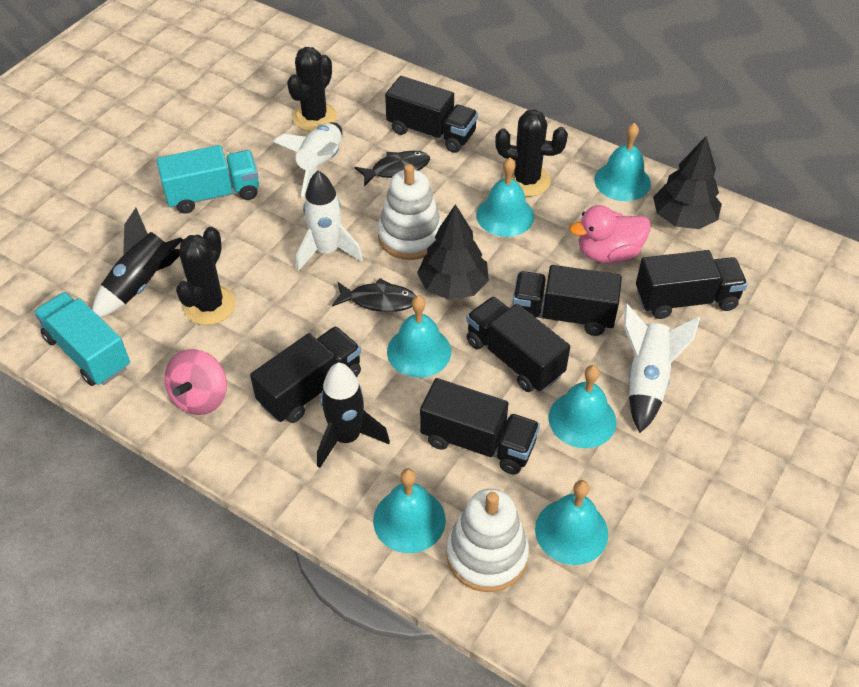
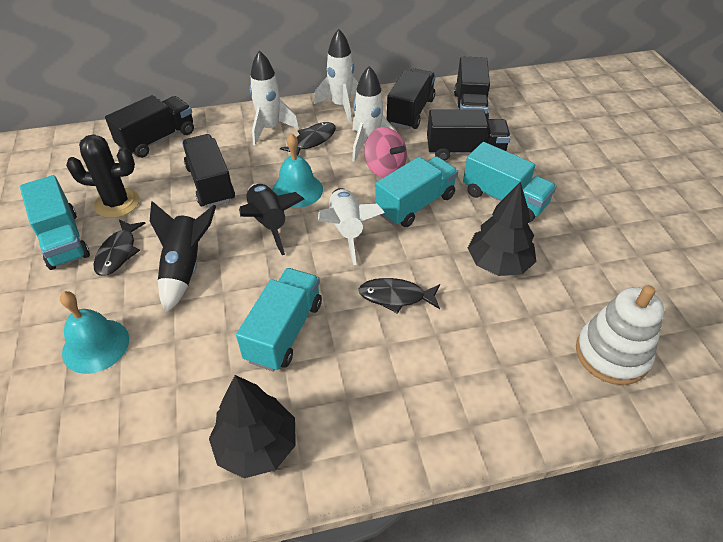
black cactus: [176,227,236,325] [287,47,337,132] [495,110,568,197] = 3 -> [66,134,139,218] = 1
black fish: [332,278,416,312] [355,151,430,186] = 2 -> [93,220,146,276] [280,122,336,155] [358,278,440,314] = 3
black truck: [250,326,361,423] [385,76,478,153] [420,378,540,474] [466,297,570,392] [512,265,622,336] [636,250,748,319] = 6 -> [105,95,194,158] [182,134,235,208] [387,68,436,129] [427,109,511,161] [454,56,490,119] = 5
pink duck: [569,205,651,263] = 1 -> none = 0
turquoise bell: [373,468,446,553] [387,296,451,378] [476,158,534,237] [535,480,608,565] [549,365,616,448] [594,123,651,201] = 6 -> [60,291,129,374] [272,134,323,208] = 2
turquoise truck: [34,292,130,386] [157,145,259,214] = 2 -> [20,175,90,270] [236,268,322,372] [375,156,458,227] [463,142,557,222] = 4
white rocket: [273,122,342,197] [296,171,363,271] [624,304,700,433] = 3 -> [249,50,299,145] [314,29,358,122] [318,188,385,265] [352,66,397,162] = 4
white stacking toy: [378,164,442,260] [447,489,529,592] = 2 -> [576,285,664,385] = 1

